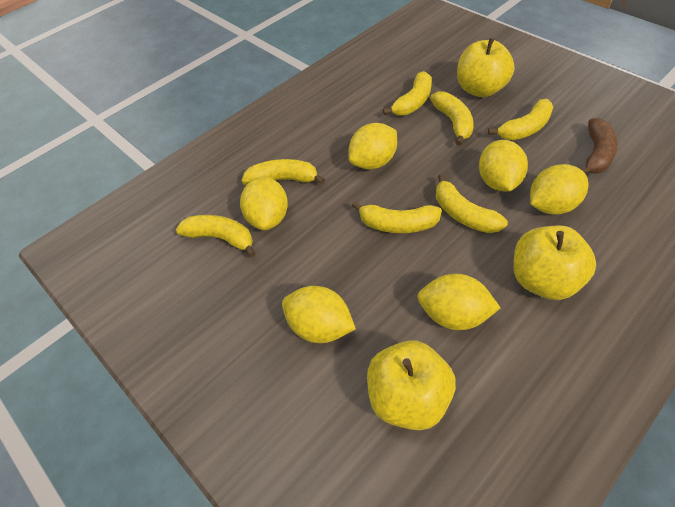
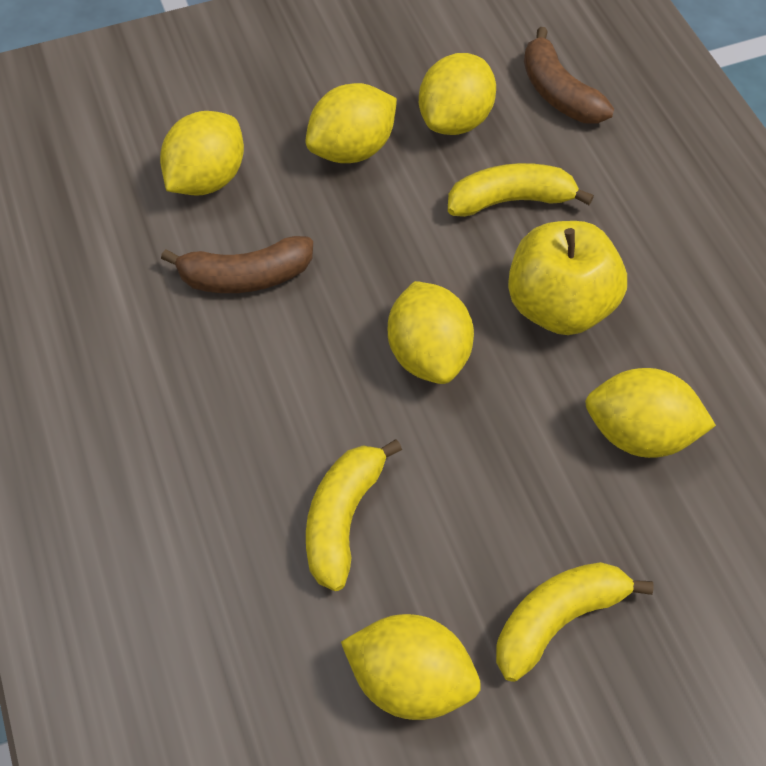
brown banana: [581,118,618,174] = 1 -> [161,236,313,293] [524,27,614,123] = 2
yellow apple: [367,340,456,430] [457,38,515,97] [513,225,596,300] = 3 -> [508,221,627,335] = 1
yellow banana: [176,215,256,257] [242,159,325,185] [352,201,442,233] [383,71,432,115] [430,91,474,146] [436,174,508,233] [488,99,553,140] = 7 -> [306,439,402,591] [448,163,594,217] [496,562,654,682] = 3

